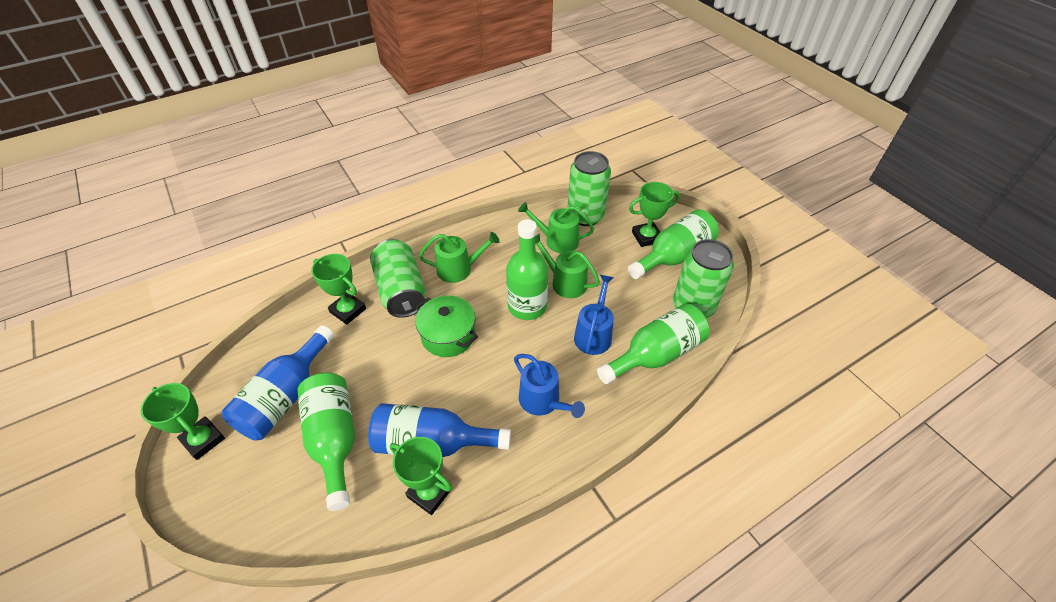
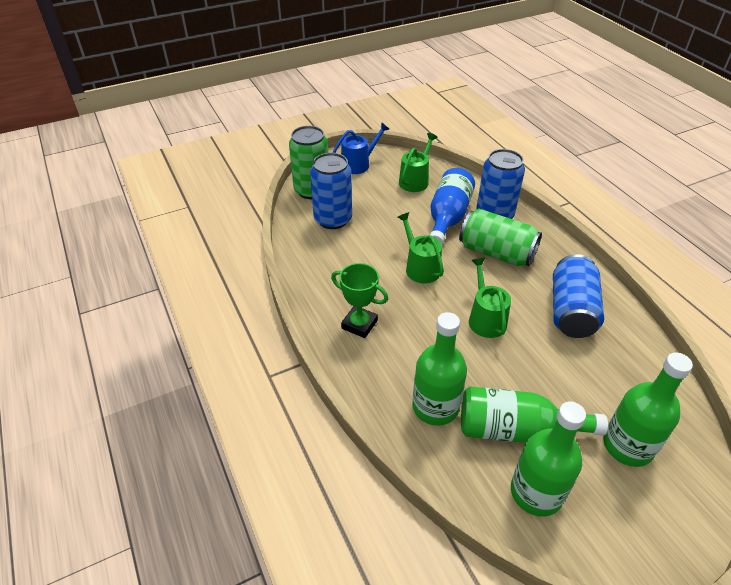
blue bottle: [222,325,334,441] [368,403,511,457] = 2 -> [430,168,475,245] = 1
blue can: none = 0 -> [310,153,352,229] [476,149,525,219] [553,254,604,338] = 3
blue watering can: [514,354,585,418] [574,275,614,355] = 2 -> [333,122,389,174] = 1
green can: [370,239,426,318] [568,151,611,226] [673,239,734,318] = 3 -> [289,126,328,199] [459,209,542,266] = 2
green pot: [415,296,478,357] = 1 -> none = 0
green trophy: [141,383,225,460] [311,254,366,325] [390,437,452,515] [629,182,680,247] = 4 -> [331,263,388,338] = 1

